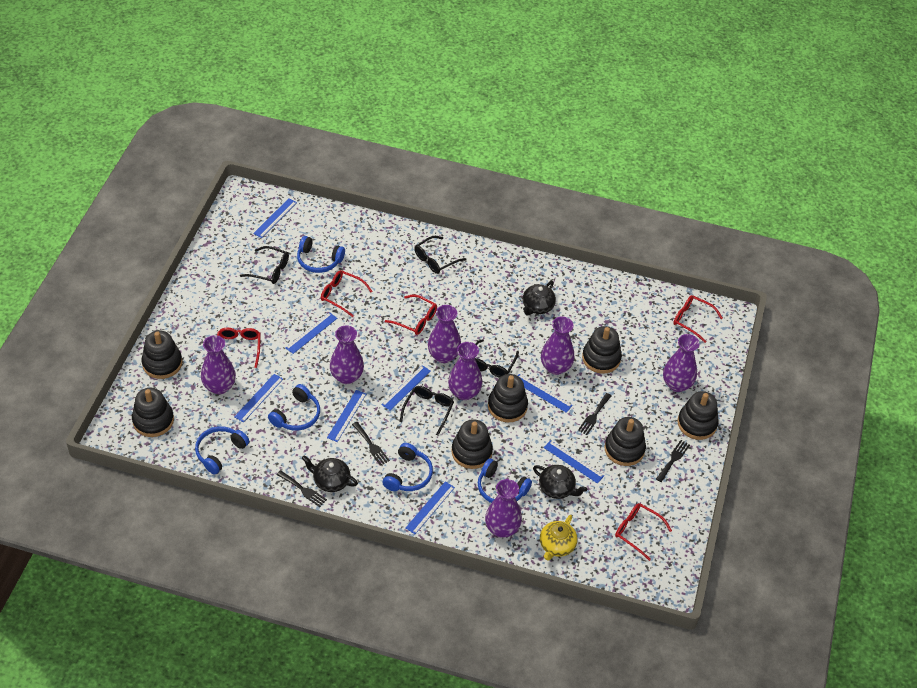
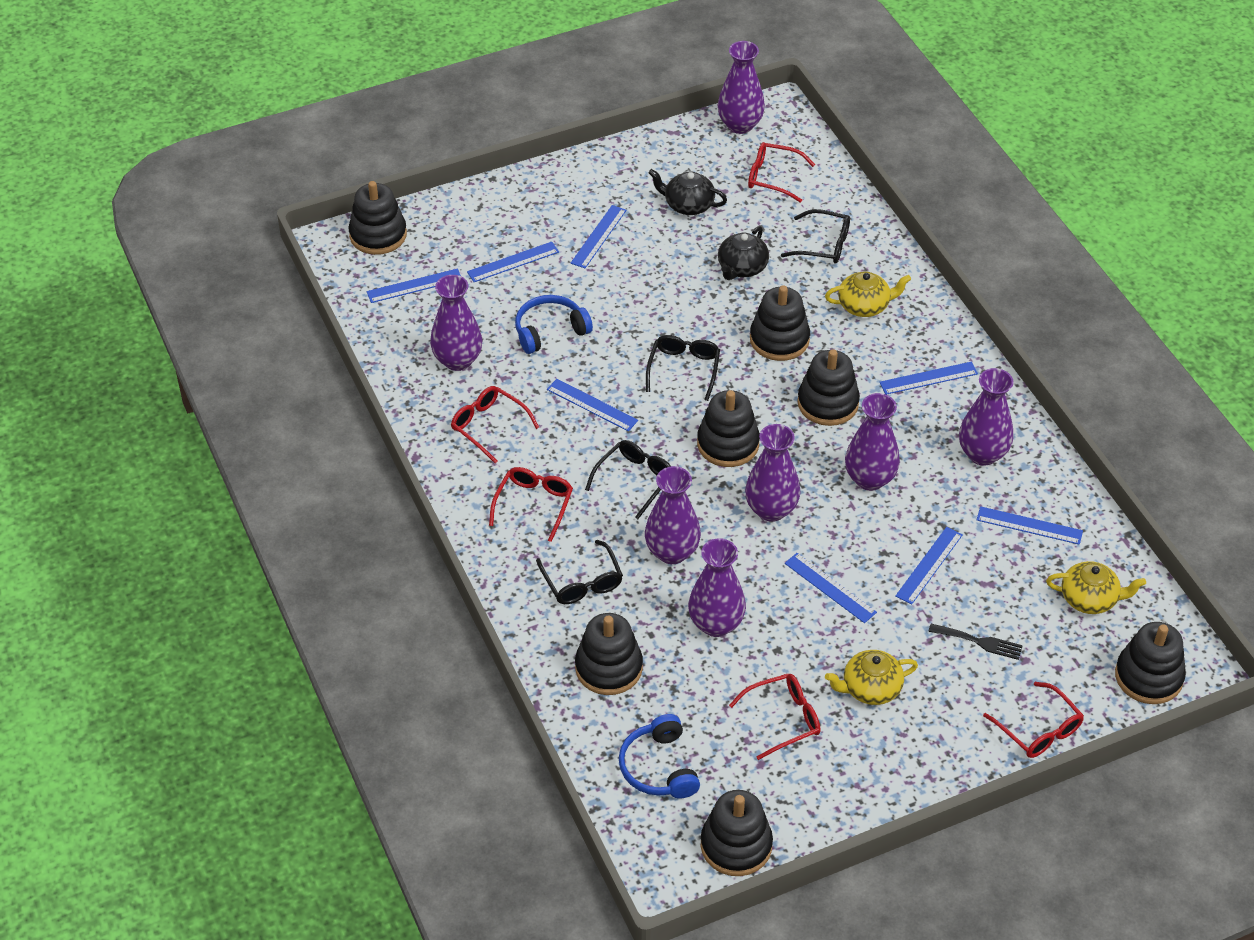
black fork: [276,470,327,507] [352,422,390,466] [578,393,611,435] [656,440,690,482] = 4 -> [928,624,1023,660] = 1
black teapot: [302,456,358,492] [523,281,556,315] [533,465,587,499] = 3 -> [649,169,727,215] [718,226,769,280] = 2
blue headphones: [195,426,249,475] [268,384,320,431] [297,236,345,273] [382,443,433,491] [478,458,532,503] = 5 -> [515,295,593,354] [619,714,700,798] = 2
yellow teapot: [540,515,578,561] = 1 -> [825,272,911,317] [825,650,918,705] [1046,561,1146,614] = 3

